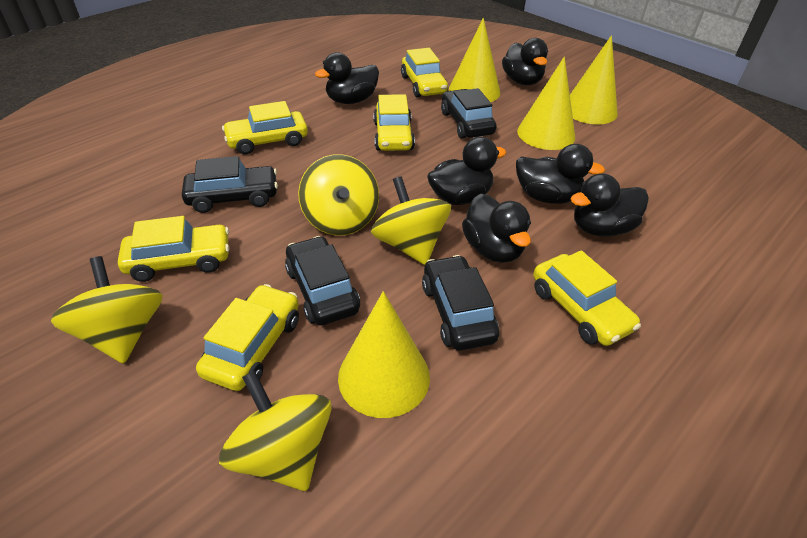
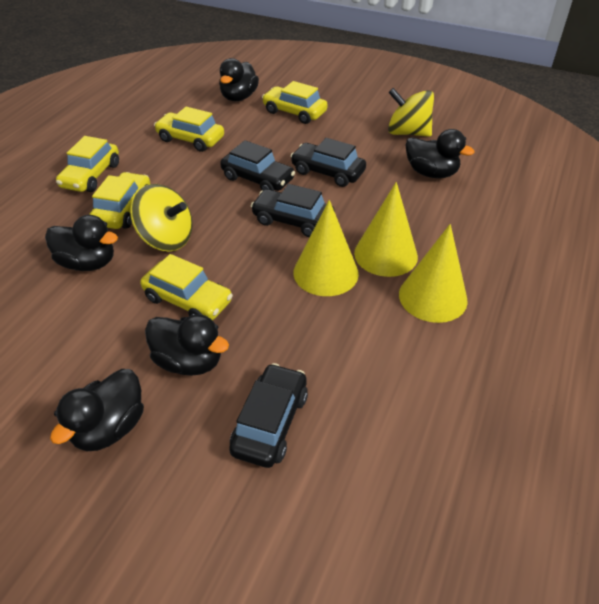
black duck: [315,52,379,104] [427,137,506,205] [462,193,531,263] [502,38,548,85] [516,144,605,204] [570,173,649,237] = 6 -> [45,215,118,271] [50,369,144,451] [145,314,229,376] [219,58,259,101] [405,129,474,178] = 5
yellow car: [118,216,229,282] [196,284,299,391] [222,101,308,154] [373,94,415,151] [401,48,448,97] [533,250,641,346] = 6 -> [56,136,119,192] [89,172,150,229] [140,254,233,320] [154,107,224,152] [262,81,328,124] = 5
yellow cone: [338,291,430,418] [449,18,500,102] [517,56,575,150] [570,35,618,124] = 4 -> [293,200,359,296] [354,182,418,277] [399,224,468,323] = 3
yellow spinning top: [51,256,163,364] [219,371,331,491] [298,154,379,236] [371,176,451,265] = 4 -> [130,184,193,251] [388,88,434,137] = 2

